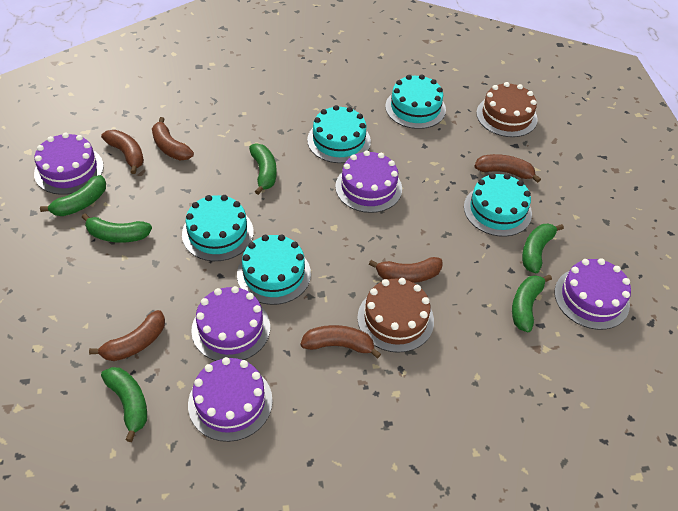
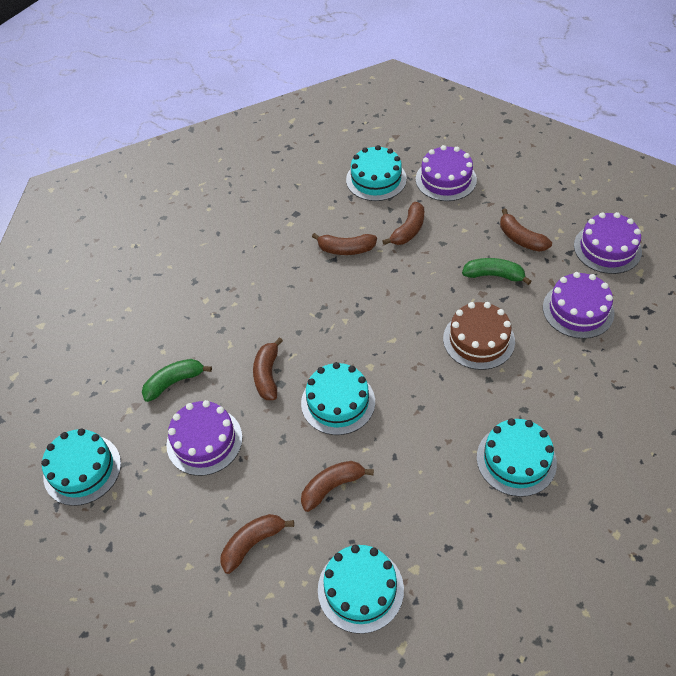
brown cake: [357,278,434,353] [476,82,538,137] = 2 -> [443,302,515,370] = 1
green banana: [40,175,106,216] [82,214,152,243] [101,367,147,442] [249,143,277,195] [512,275,552,333] [522,224,564,273] = 6 -> [142,359,212,402] [462,258,532,285] = 2
purple cake: [34,133,104,195] [188,357,273,442] [191,286,270,361] [335,150,402,213] [554,258,631,330] = 5 -> [166,400,242,476] [416,145,477,201] [543,272,615,339] [574,212,642,274] = 4

